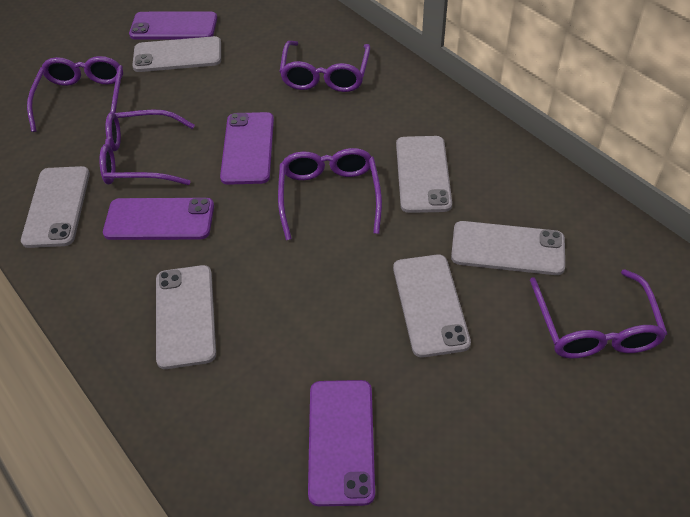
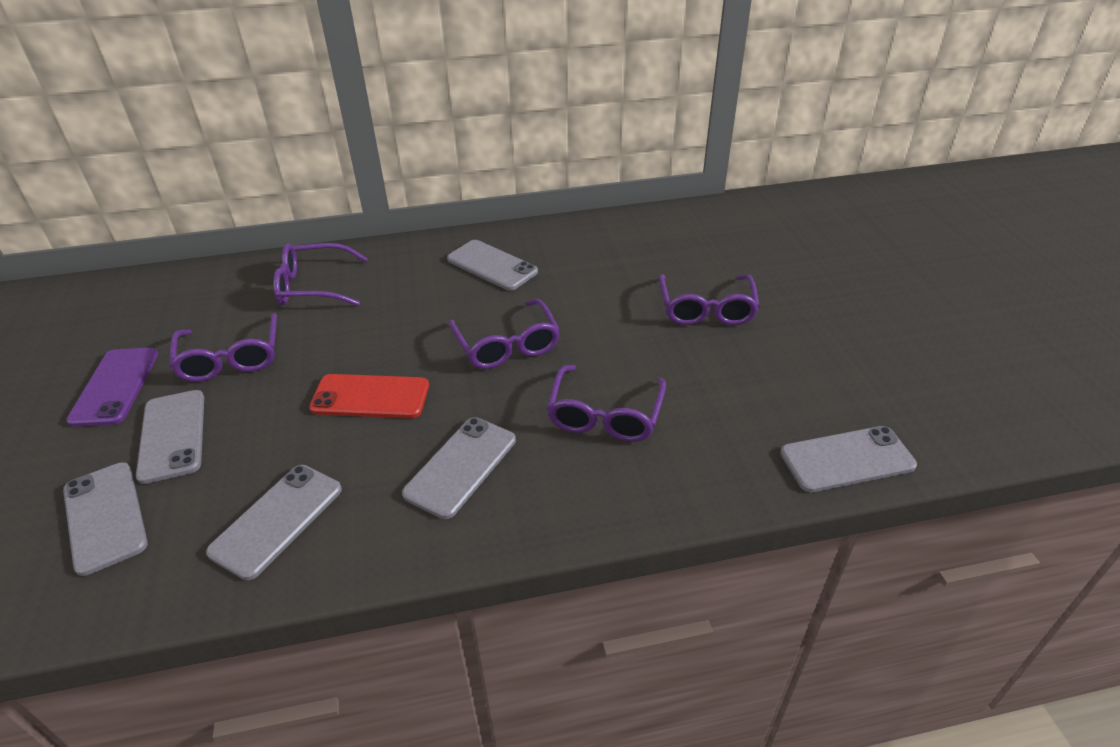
purple phone: [103,198,214,240] [129,11,217,39] [220,112,274,185] [308,380,375,506] = 4 -> [66,348,158,427] = 1
red phone: none = 0 -> [309,374,429,418] = 1

